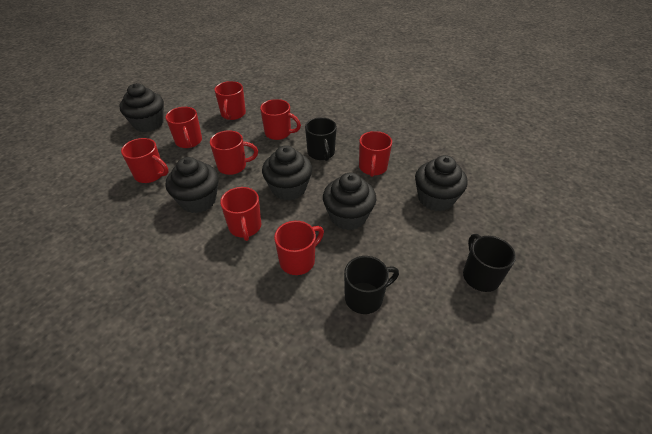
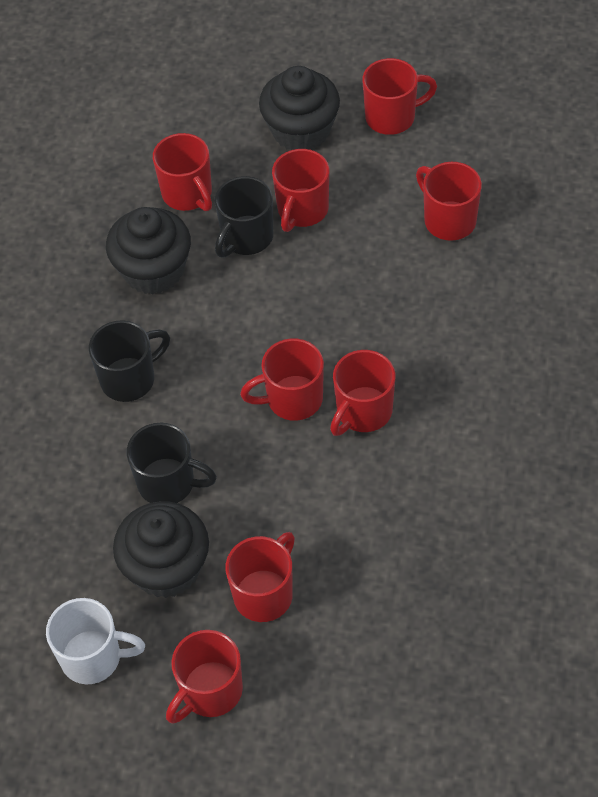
black cupcake: [119,83,164,132] [166,157,219,213] [262,145,312,201] [323,173,376,230] [415,155,468,211] = 5 -> [106,207,191,295] [113,501,209,598] [259,66,340,150] = 3
white mug: none = 0 -> [46,598,145,684] = 1

